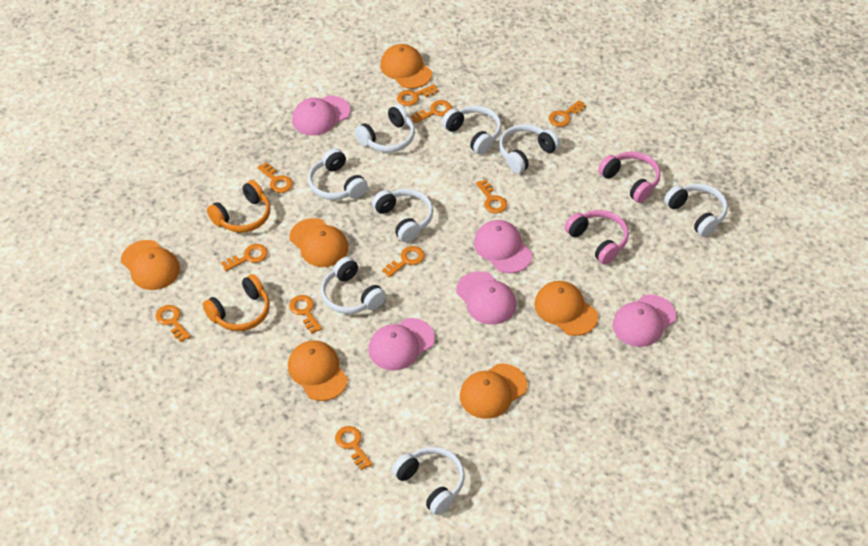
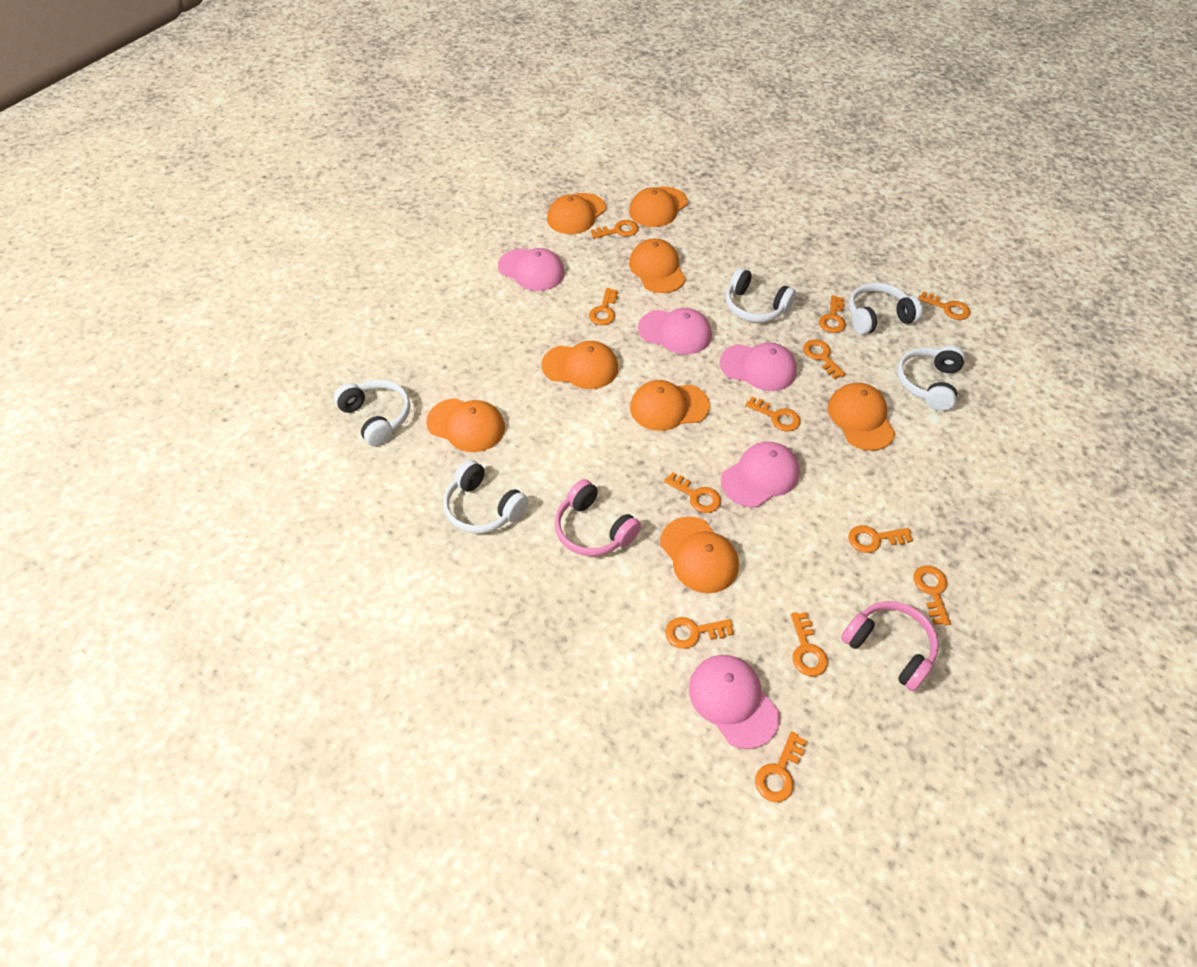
orange cap: [121,240,180,290] [288,340,348,401] [290,218,348,267] [380,44,432,89] [460,364,527,419] [534,281,598,336] = 6 -> [426,398,505,452] [542,341,618,389] [547,193,606,234] [629,187,688,227] [629,239,686,293] [630,380,710,431] [660,517,739,593] [828,383,895,451] = 8
orange headphones: [203,274,270,331] [207,180,270,233] = 2 -> none = 0
orange key: [156,305,191,342] [221,244,268,271] [257,162,293,193] [289,295,322,333] [335,426,372,470] [382,246,425,278] [397,84,439,106] [411,100,452,123] [476,179,507,213] [549,100,586,127] = 10 -> [589,288,618,325] [591,220,638,239] [664,472,721,513] [665,617,734,649] [745,396,801,432] [755,731,807,802] [791,612,828,676] [803,339,846,379] [819,295,846,333] [848,525,913,553] [913,565,951,626] [918,291,970,320] = 12
white headphones: [308,148,368,200] [321,257,386,314] [355,104,415,153] [372,189,433,242] [392,447,465,515] [442,106,502,155] [499,124,560,173] [664,183,728,237] = 8 -> [334,380,410,447] [443,460,528,533] [725,268,796,323] [849,283,922,335] [897,345,965,411] = 5

